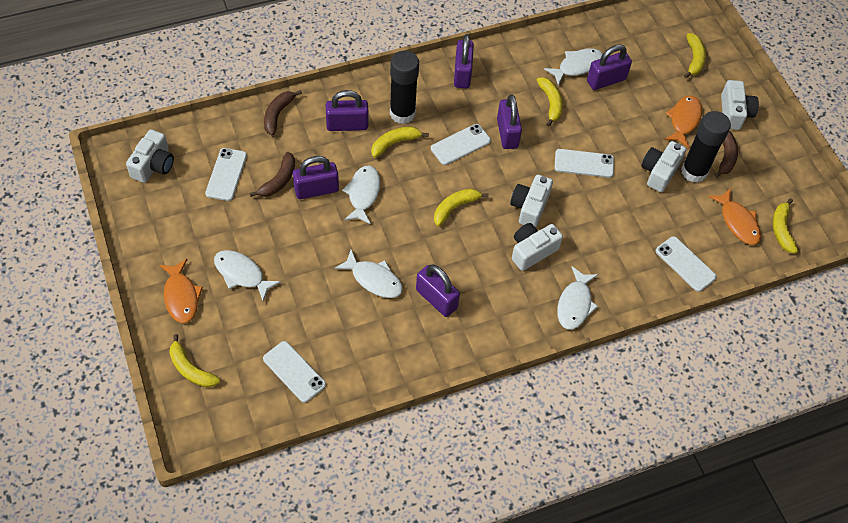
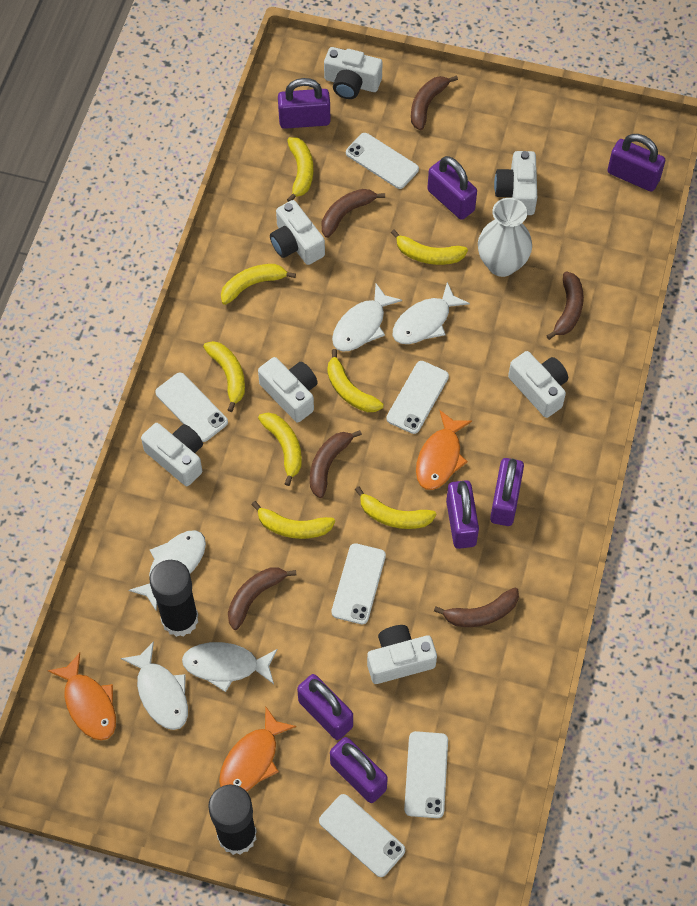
brown banana: [250,152,295,197] [264,90,302,136] [714,131,738,178] = 3 -> [228,567,297,630] [310,430,362,498] [322,189,385,238] [411,75,458,130] [434,588,519,627] [547,271,584,340] = 6
purple padlock: [293,156,339,199] [326,90,368,131] [416,265,460,317] [454,34,474,88] [497,95,522,149] [587,44,632,90] = 6 -> [278,78,330,129] [297,674,353,740] [330,737,388,803] [427,156,477,220] [446,480,479,549] [490,458,524,526] [608,134,665,191] = 7
white camera: [126,129,174,183] [510,175,553,228] [512,223,563,271] [641,141,686,192] [721,80,759,130] = 5 -> [141,423,203,486] [258,357,318,423] [270,200,325,265] [324,47,383,99] [367,625,437,684] [494,151,537,215] [508,351,568,418] = 7
white phone: [205,148,247,201] [263,341,326,403] [431,124,491,165] [555,149,614,178] [656,236,717,292] = 5 -> [155,373,228,442] [319,794,405,877] [331,543,386,624] [346,133,419,189] [386,361,449,434] [404,731,448,818] = 6
white vase: none = 0 -> [478,198,532,277] = 1
yellow banana: [169,334,220,388] [371,126,429,158] [434,189,489,226] [537,77,563,127] [684,33,706,78] [772,198,798,254] = 6 -> [203,341,245,412] [221,264,296,305] [251,501,335,539] [258,413,302,486] [287,137,313,202] [327,349,384,412] [355,486,436,529] [391,230,468,265] = 8

